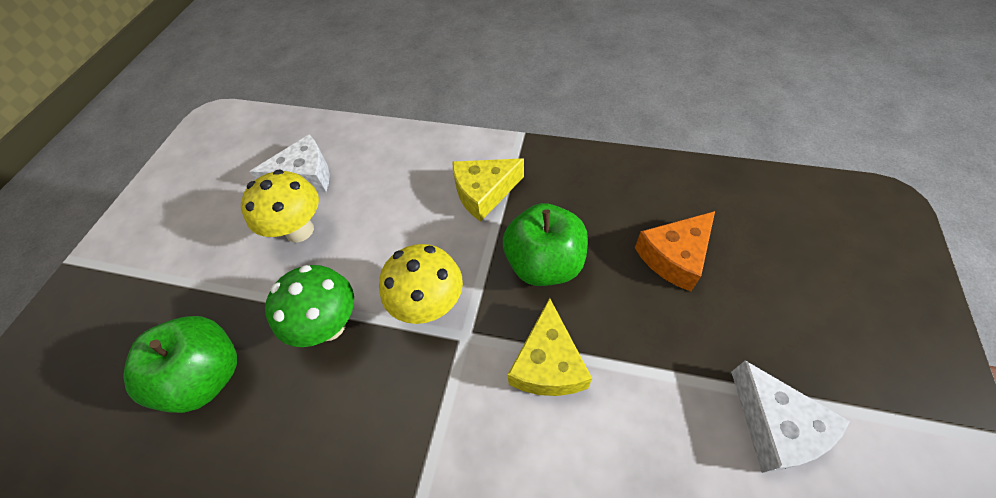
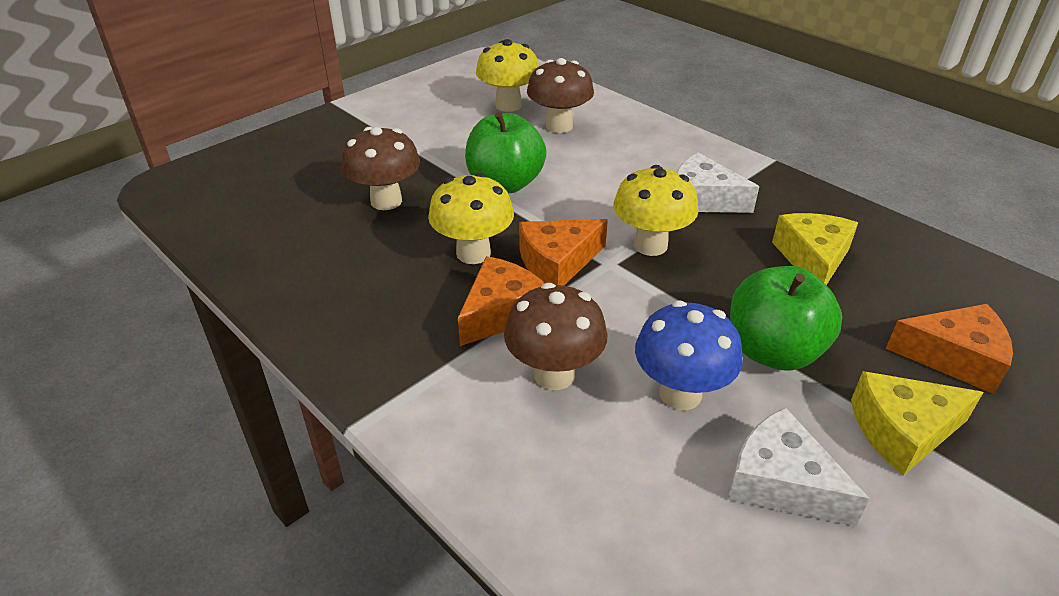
blue mushroom: none = 0 -> [635,301,743,410] = 1
brown mushroom: none = 0 -> [341,127,420,210] [504,283,607,390] [527,58,594,133] = 3
green mushroom: [265,265,354,347] = 1 -> none = 0
orange cheese: [635,211,715,291] = 1 -> [458,256,545,346] [519,219,608,286] [886,304,1013,394] = 3
yellow mushroom: [241,169,319,242] [379,244,463,324] = 2 -> [428,173,514,264] [476,39,539,112] [613,165,699,256] = 3

